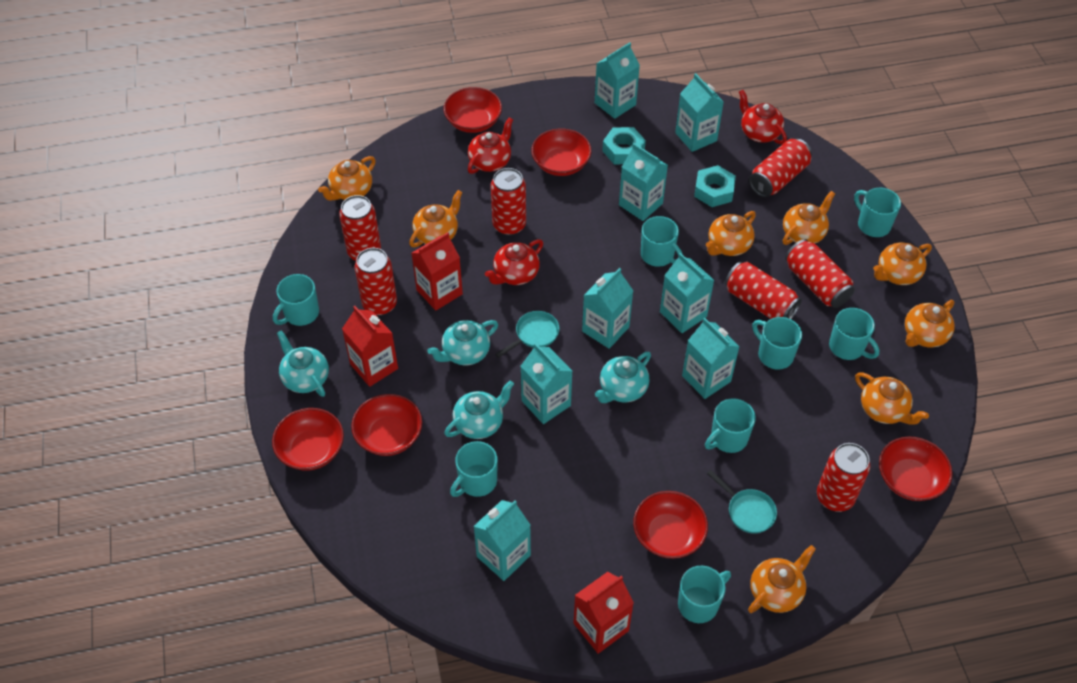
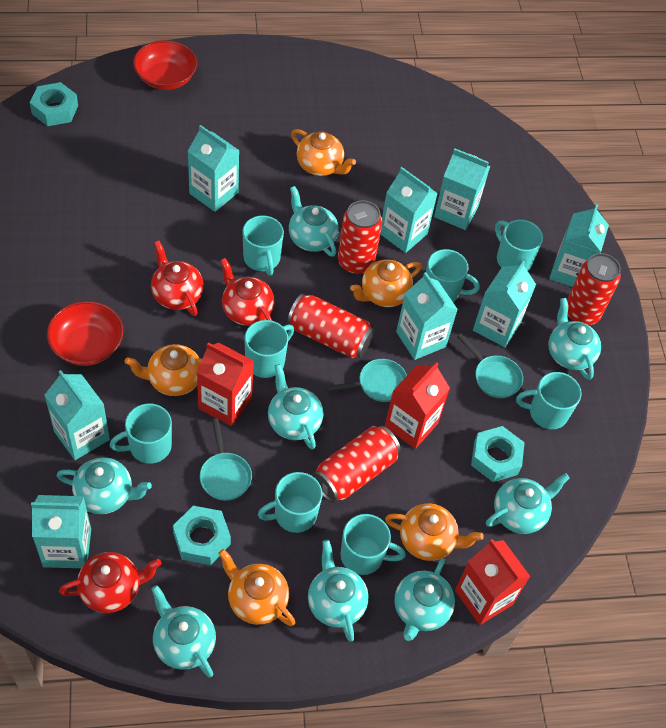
orange teapot: [318,156,376,201] [409,190,462,247] [706,211,756,256] [748,545,816,613] [783,191,835,245] [855,372,929,425] [873,243,932,285] [905,300,955,348] = 8 -> [125,344,202,396] [219,549,295,626] [291,129,356,176] [350,259,422,307] [385,503,484,561] = 5
red bowl: [272,408,344,471] [351,394,422,456] [444,87,502,133] [531,129,592,176] [633,491,708,559] [879,437,953,501] = 6 -> [47,301,124,366] [133,40,197,90] = 2
red can: [339,195,381,261] [355,248,397,316] [491,168,526,236] [725,262,802,319] [749,139,812,197] [785,239,855,308] [817,443,870,512] = 7 -> [287,294,374,358] [312,426,401,503] [338,200,382,274] [567,253,621,325] = 4
turquoise nut: [602,127,646,164] [694,165,736,207] = 2 -> [30,82,78,126] [173,506,231,565] [471,426,525,482] = 3
turquoise pan: [495,311,559,358] [707,470,777,534] = 2 -> [200,418,252,501] [325,359,407,402] [457,333,523,398] = 3
turquoise teapot: [277,330,329,397] [427,320,498,365] [444,381,514,439] [595,352,651,403] = 4 -> [56,457,152,514] [151,585,216,678] [268,364,323,450] [289,186,339,257] [308,540,369,642] [394,558,455,641] [486,473,570,534] [548,298,601,380] = 8

